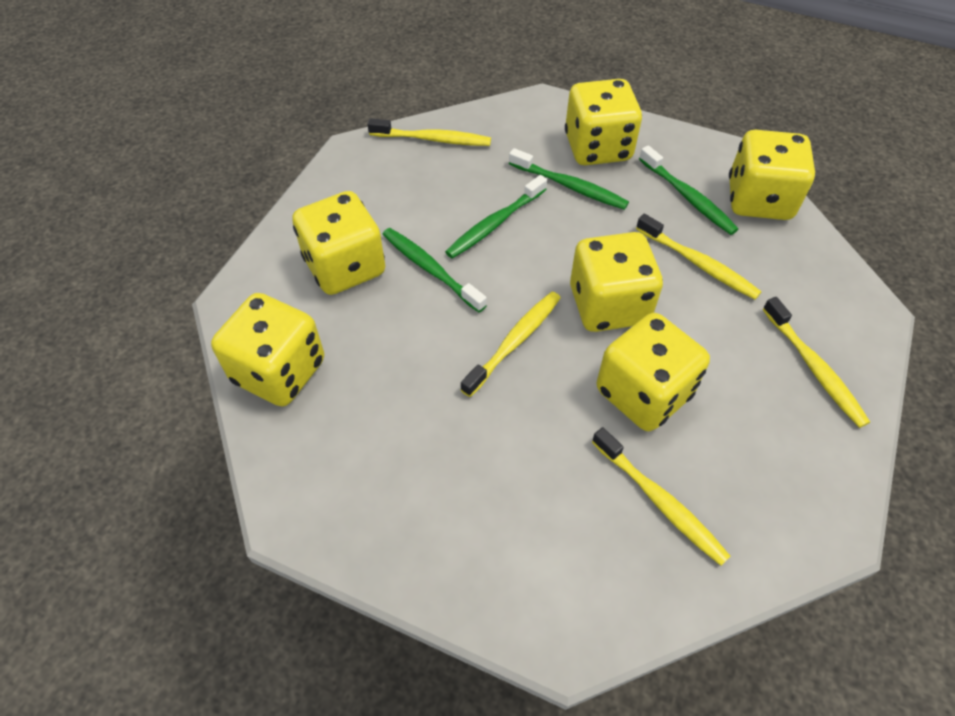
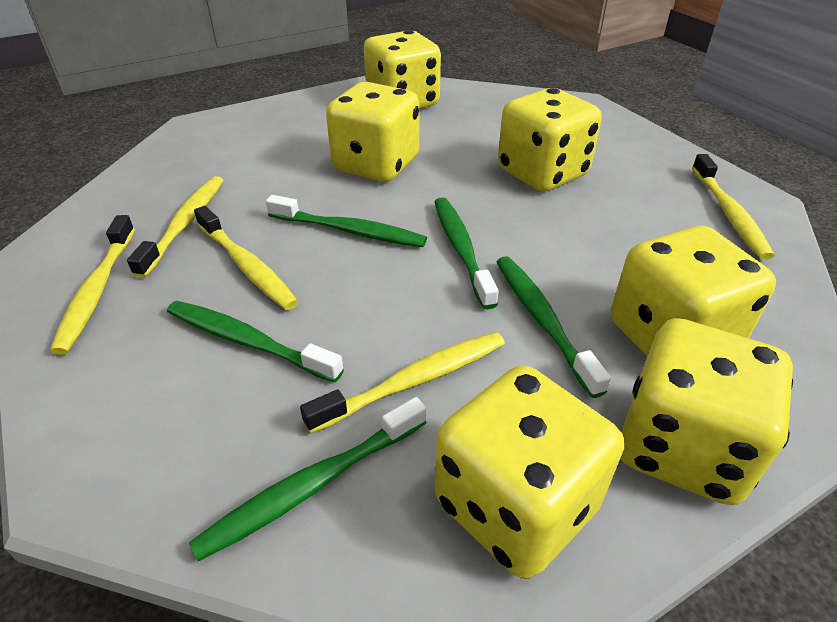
green toothbrush: [382,228,487,312] [445,175,547,259] [509,148,629,210] [639,145,739,235] = 4 -> [167,301,344,383] [189,397,426,561] [266,195,427,247] [435,197,499,310] [497,256,611,398] = 5

